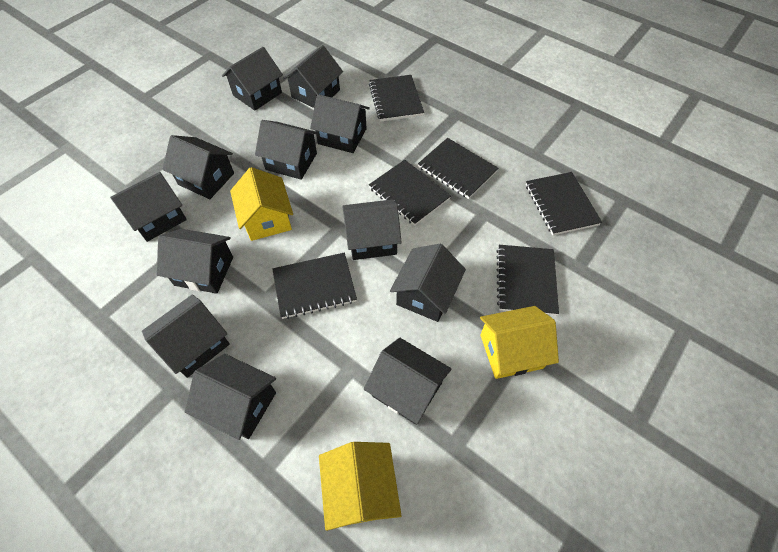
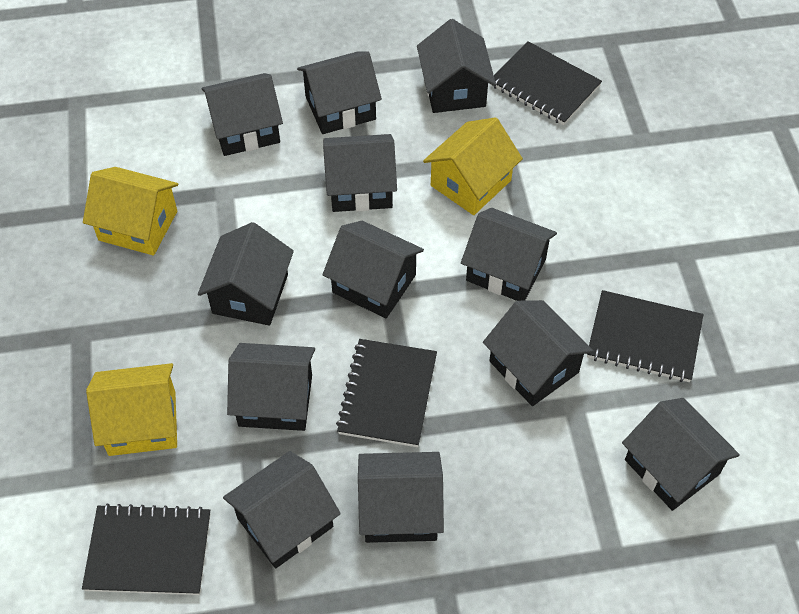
black notebook: [272,253,357,319] [369,75,424,122] [369,160,451,226] [418,138,498,199] [496,245,559,316] [526,172,602,235] = 6 -> [82,503,210,595] [336,339,437,447] [490,41,602,125] [587,290,703,382] = 4

